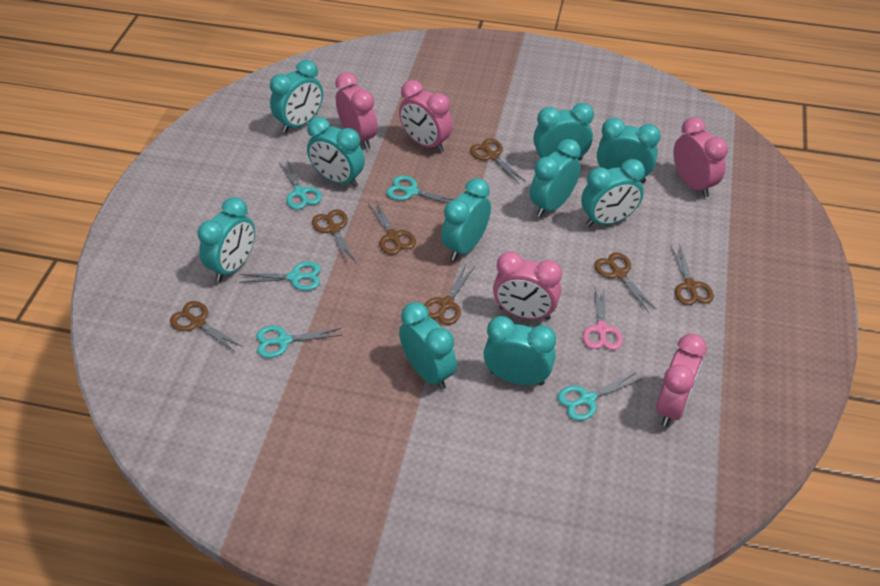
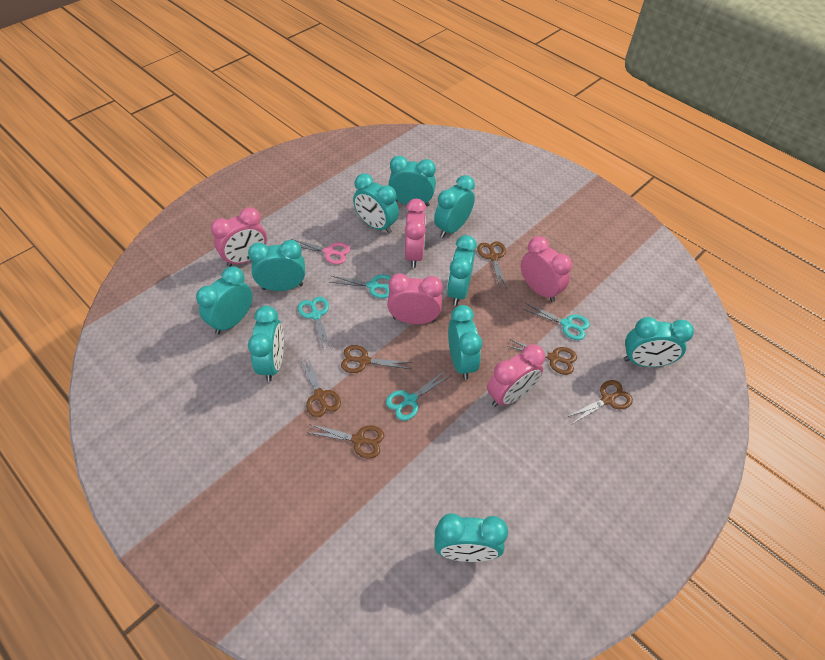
brown scissors: [170,301,243,353] [312,209,357,264] [368,200,416,255] [424,265,475,325] [470,139,526,185] [594,252,656,312] [670,245,714,305] = 7 -> [300,355,341,417] [307,424,384,459] [341,345,413,373] [477,241,507,288] [508,339,577,375] [567,380,633,423] = 6
turquoise scissors: [239,262,321,291] [256,326,341,358] [279,159,322,210] [387,176,456,203] [558,373,642,421] = 5 -> [298,297,332,351] [330,275,391,298] [386,371,450,421] [523,303,590,340] = 4

